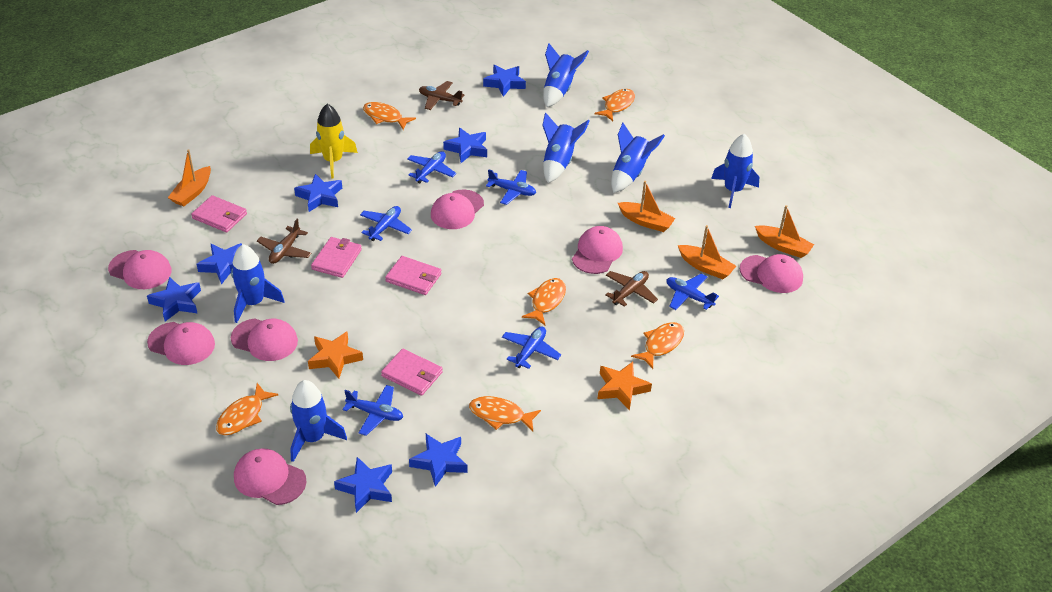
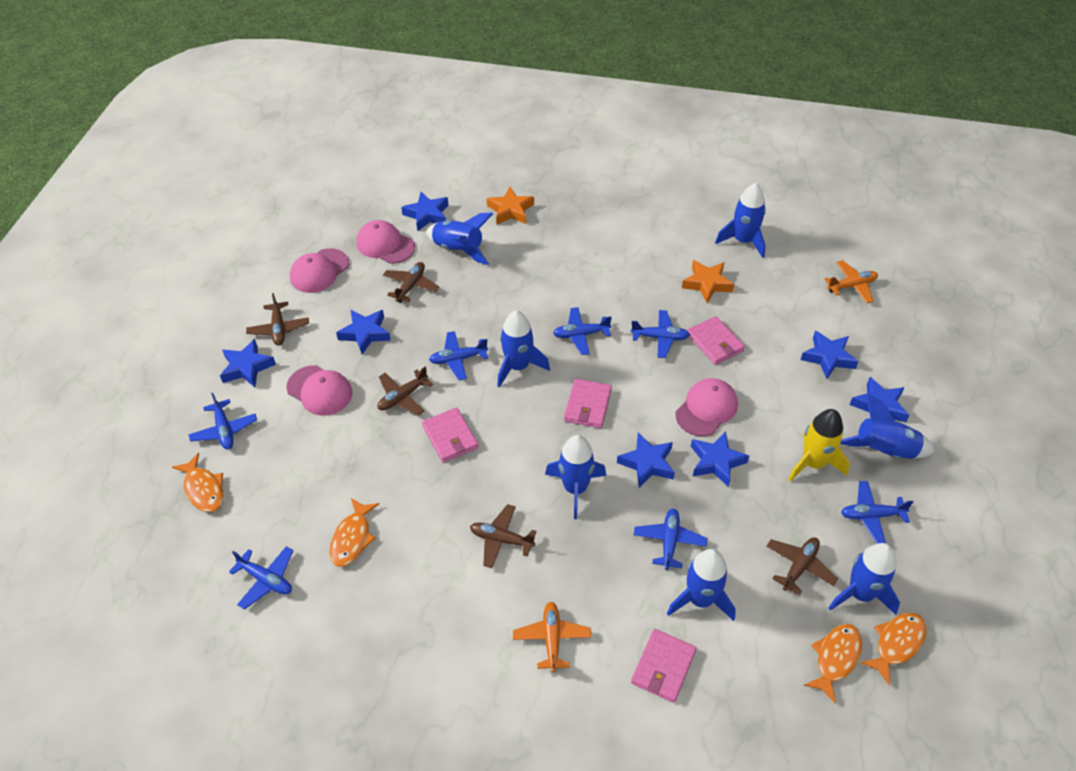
blue plane: [343,385,403,436] [360,206,412,241] [407,151,456,184] [486,169,536,205] [502,326,561,369] [667,274,719,310] = 6 -> [188,393,257,449] [229,546,293,610] [429,331,488,380] [553,307,612,355] [631,310,690,358] [634,509,707,570] [841,481,913,544] = 7
blue rocket: [231,244,285,323] [290,380,347,462] [542,113,590,183] [543,43,589,107] [611,123,665,193] [711,134,759,208] = 6 -> [426,213,493,265] [497,310,550,387] [545,435,606,519] [667,549,736,621] [715,183,766,258] [829,543,900,615] [840,394,935,459] = 7
brown plane: [257,219,312,264] [419,81,465,110] [605,271,658,307] = 3 -> [246,293,309,346] [378,366,433,416] [383,262,439,303] [470,504,537,568] [767,537,838,595] = 5
orange boat: [168,149,211,206] [618,181,675,232] [678,225,736,279] [755,205,814,258] = 4 -> none = 0
orange fish: [216,383,278,435] [363,102,416,130] [469,396,541,431] [522,278,566,325] [594,89,635,121] [631,322,684,369] = 6 -> [172,453,224,512] [329,498,379,567] [804,624,862,704] [860,613,926,685] = 4
orange plane: none = 0 -> [513,602,591,672] [824,260,878,303] = 2
pink cap: [108,250,172,289] [147,322,215,365] [231,319,298,361] [234,448,306,505] [431,189,484,229] [572,226,623,274] [740,254,803,293] = 7 -> [286,365,352,416] [290,248,349,293] [356,220,415,264] [675,378,738,436] = 4

